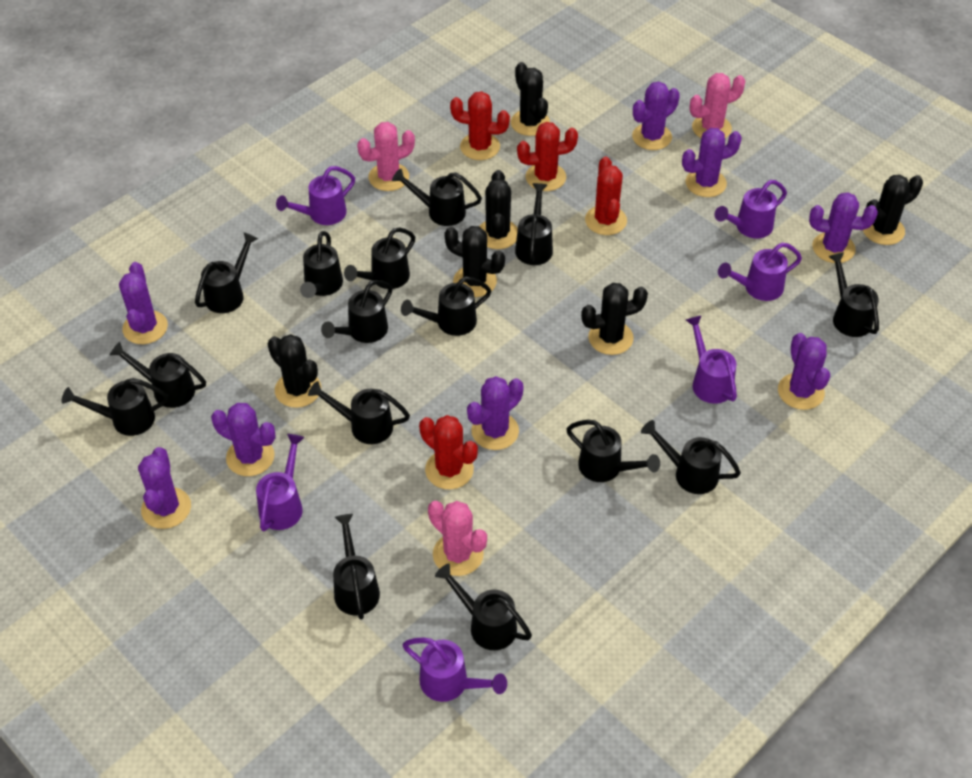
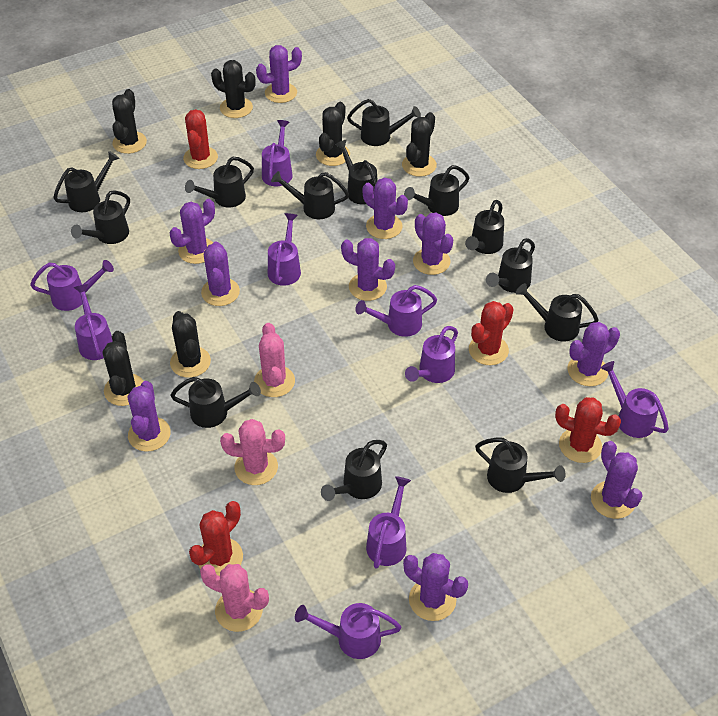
black watering can: [62,378,169,436] [110,342,206,408] [195,232,258,313] [300,231,343,298] [308,381,410,444] [321,280,393,343] [333,514,380,619] [344,227,415,289] [392,169,482,226] [401,277,491,336] [435,564,532,650] [515,183,553,265] [566,420,660,482] [641,420,741,494] [828,252,879,337] = 15 -> [53,151,120,212] [71,190,130,244] [170,377,261,428] [185,157,254,208] [271,171,349,219] [321,440,387,501] [335,139,378,204] [347,99,421,146] [404,165,469,216] [465,200,504,254] [475,437,566,493] [486,238,535,293] [516,283,599,341] = 13
purple cactus: [119,262,168,344] [138,447,191,529] [211,403,276,476] [467,376,523,450] [632,81,680,150] [682,128,742,197] [778,333,830,410] [809,192,878,263] = 8 -> [128,381,171,452] [170,199,215,264] [201,241,240,306] [256,45,302,103] [341,238,395,301] [363,178,408,239] [403,553,468,621] [413,213,453,275] [568,322,620,386] [591,441,643,519] = 10
purple watering can: [256,434,305,531] [276,166,355,225] [403,638,507,702] [686,315,737,404] [715,180,787,238] [718,242,802,301] = 6 -> [30,260,114,311] [74,284,113,360] [262,120,293,186] [268,213,301,286] [295,603,401,659] [356,285,437,337] [366,476,411,569] [405,326,458,383] [600,361,669,438] = 9

